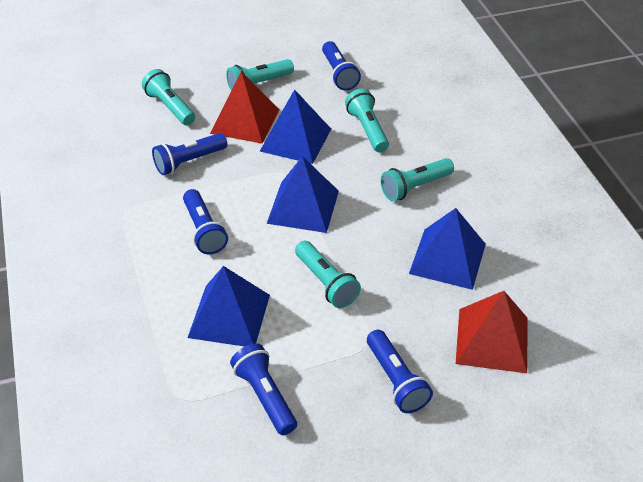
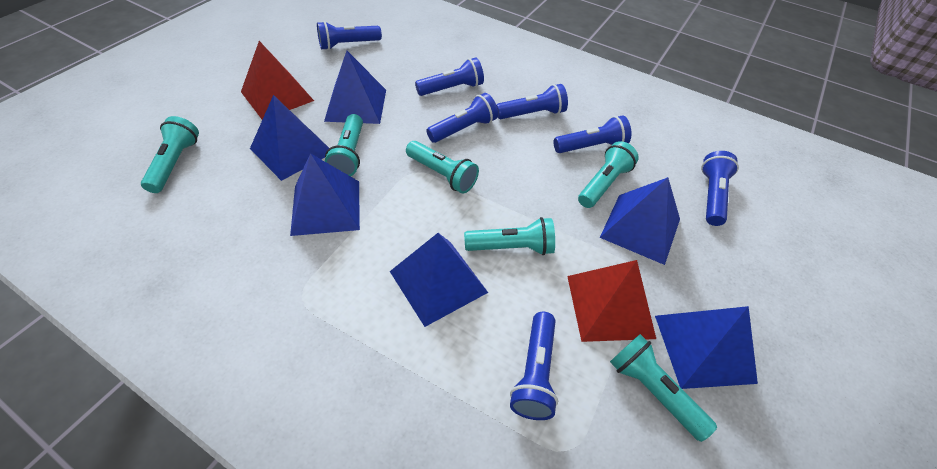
blue flashlight: [152,133,227,175] [183,189,228,254] [230,343,297,435] [322,41,361,91] [367,330,433,413] = 5 -> [317,21,382,50] [415,58,484,96] [426,93,498,143] [496,84,568,119] [510,312,558,420] [554,115,631,153] [701,151,739,226] = 7
blue pyramid: [188,266,270,347] [260,89,331,164] [267,156,339,233] [409,208,486,290] = 4 -> [250,95,329,181] [290,153,360,236] [324,51,386,124] [390,233,488,327] [600,177,680,265] [655,306,758,389] = 6
turquoise flashlight: [142,69,195,125] [226,59,294,90] [295,241,361,308] [345,89,389,152] [380,158,454,201] = 5 -> [141,116,199,193] [325,114,363,176] [406,141,479,194] [464,217,555,255] [578,141,639,208] [610,334,717,442] = 6

